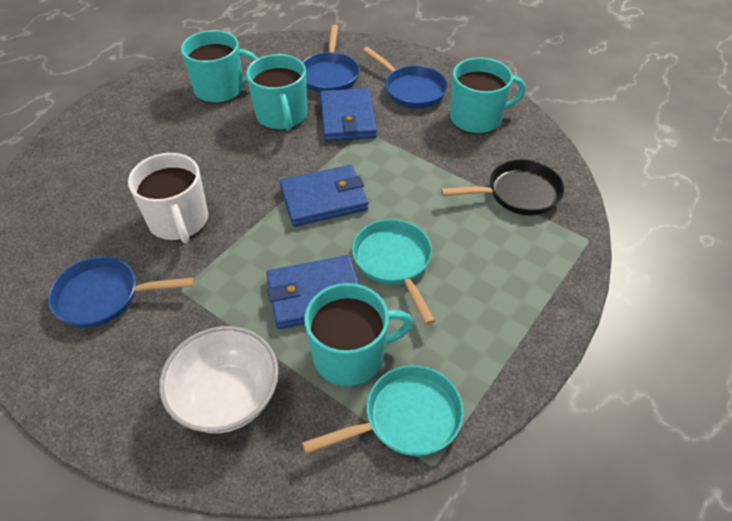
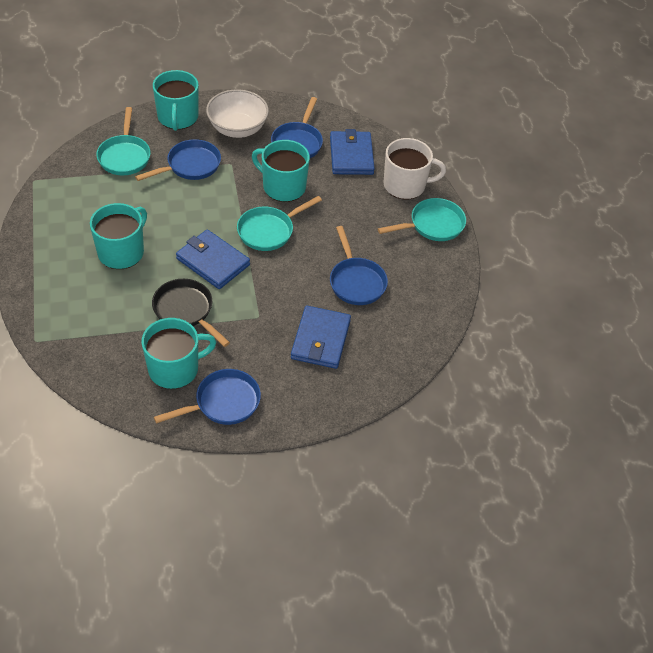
blue pan: [48,256,194,328] [303,25,360,93] [362,47,448,109] = 3 -> [135,139,221,181] [154,369,261,425] [271,97,323,158] [330,226,388,305] = 4
turquoise pan: [302,365,464,456] [352,219,435,325] = 2 -> [96,107,151,175] [237,196,322,251] [378,198,466,241] = 3

